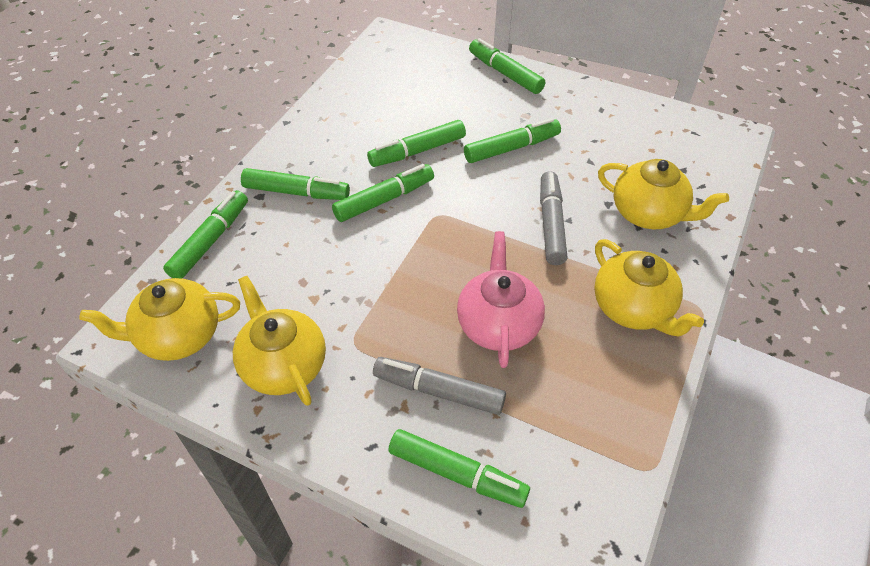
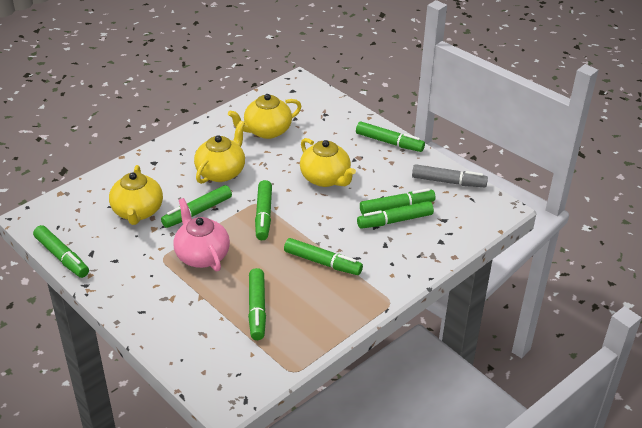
green marker: [163,190,248,279] [241,168,350,200] [332,164,434,222] [367,120,466,167] [388,429,530,508] [464,118,561,163] [469,38,545,94] = 7 -> [33,225,89,278] [161,185,232,228] [248,268,266,340] [255,180,272,240] [284,238,363,275] [356,122,425,152] [357,201,434,229] [360,188,435,215] = 8
grey marker: [373,357,506,415] [540,171,568,265] = 2 -> [412,164,488,187] = 1

